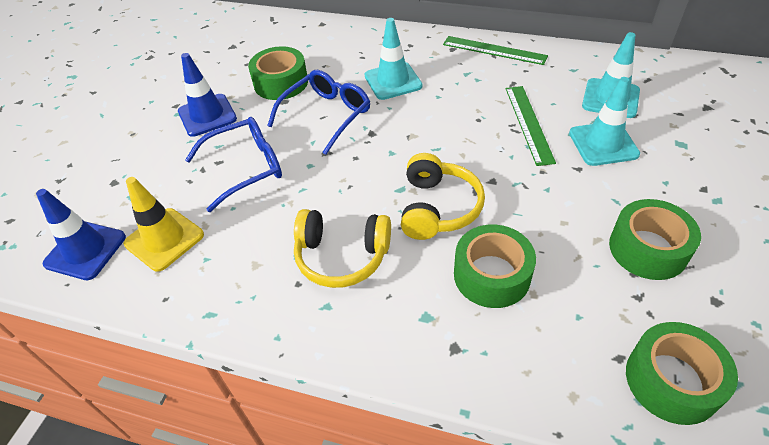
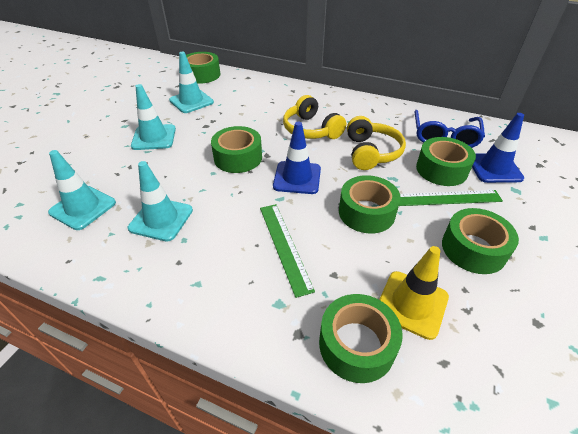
blue glasses: [185,117,282,212] [267,70,370,155] = 2 -> [414,110,485,148] = 1
green tape: [248,46,308,100] [454,224,536,308] [609,199,701,280] [626,322,738,425] = 4 -> [186,52,220,84] [211,126,262,173] [319,294,403,383] [339,175,401,234] [416,137,476,186] [442,208,519,274] = 6
turquoise traffic cone: [364,18,423,100] [569,77,640,166] [582,32,640,118] = 3 -> [48,150,116,230] [128,161,193,242] [131,84,176,150] [169,52,214,113] = 4

